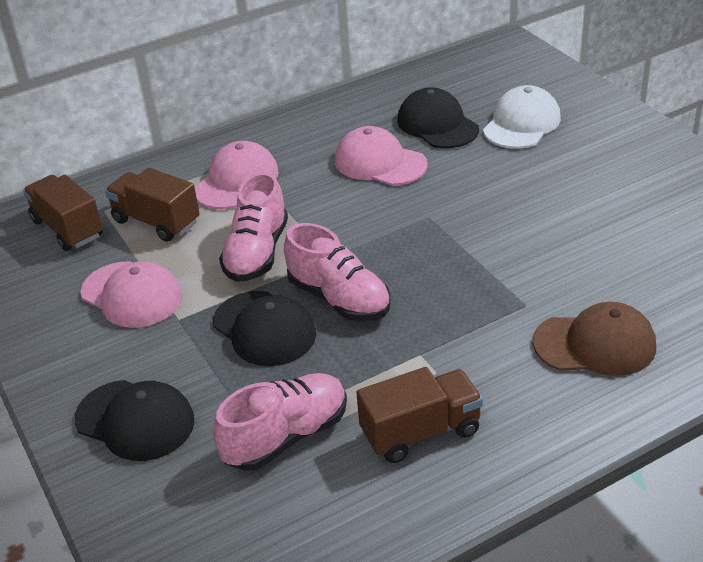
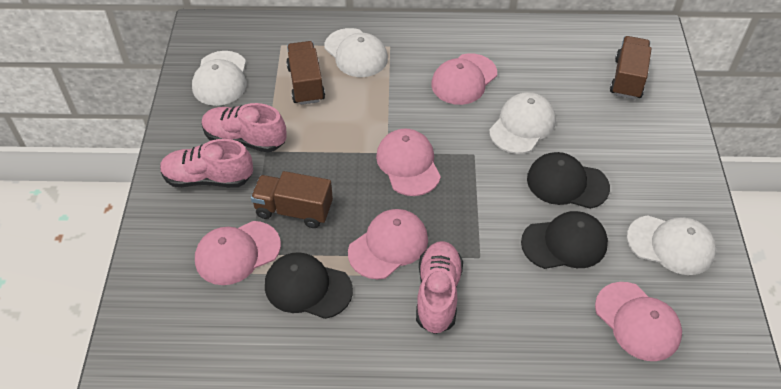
brown cap: [533,302,656,376] = 1 -> none = 0
pink cap: [80,261,182,328] [195,141,279,209] [335,126,428,186] = 3 -> [195,221,281,285] [348,209,428,279] [376,128,441,196] [431,53,497,105] [595,282,682,361] = 5
white cap: [483,85,561,149] = 1 -> [192,51,247,106] [324,28,388,77] [489,92,556,154] [627,215,716,275] = 4

